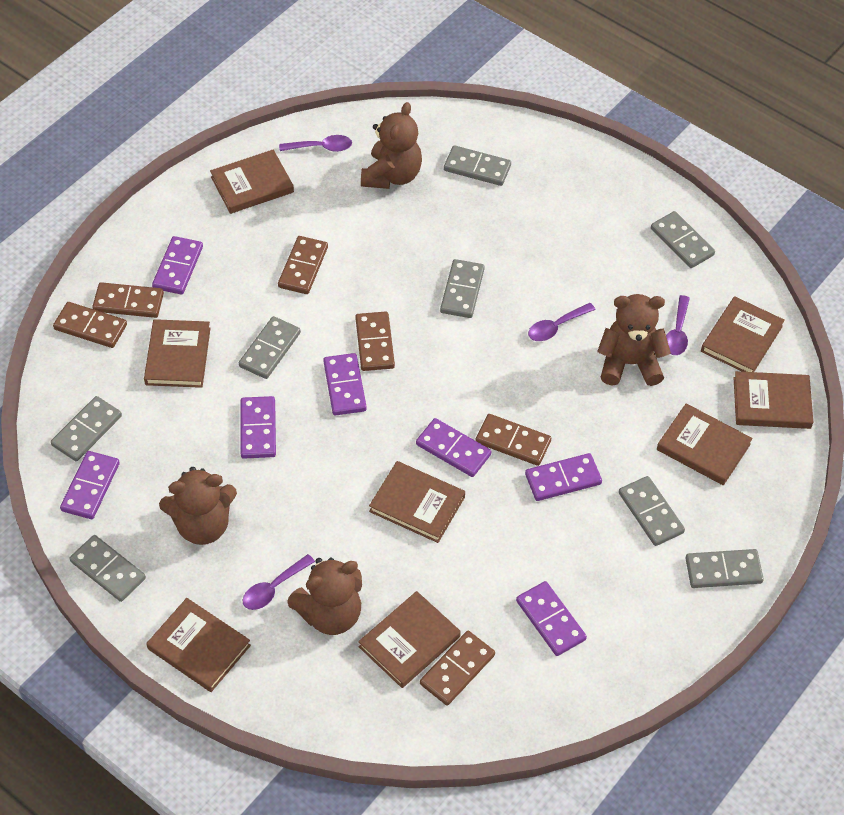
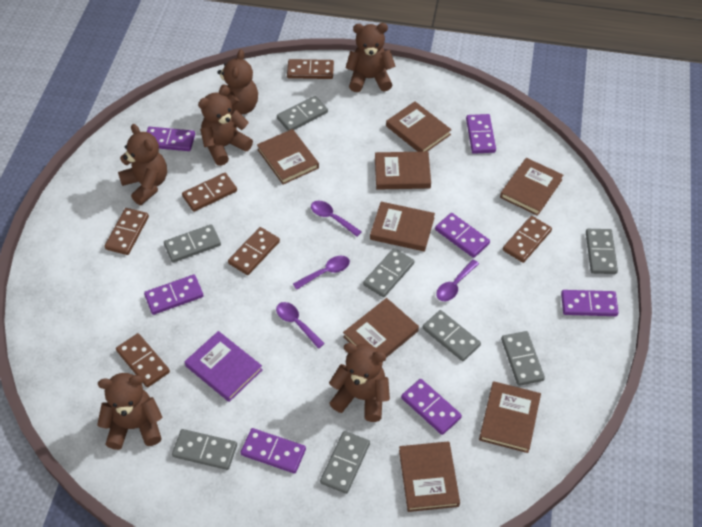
brown teddy bear: [159,467,237,545] [287,558,362,635] [361,102,422,189] [597,294,671,386] = 4 -> [97,373,162,450] [118,124,167,205] [198,86,253,166] [217,49,258,114] [329,343,390,422] [346,23,396,92] = 6
purple book: none = 0 -> [185,331,262,402] = 1

